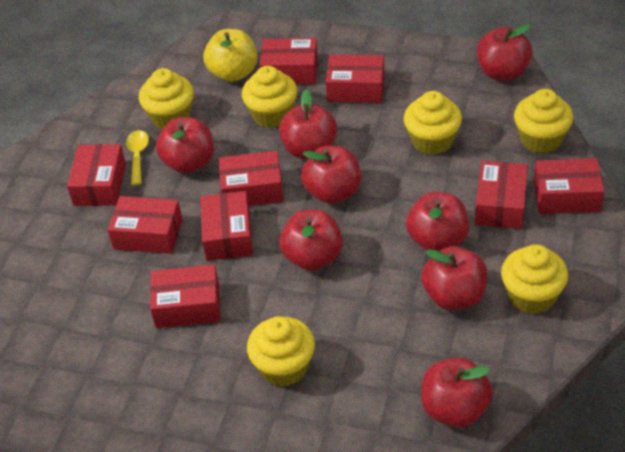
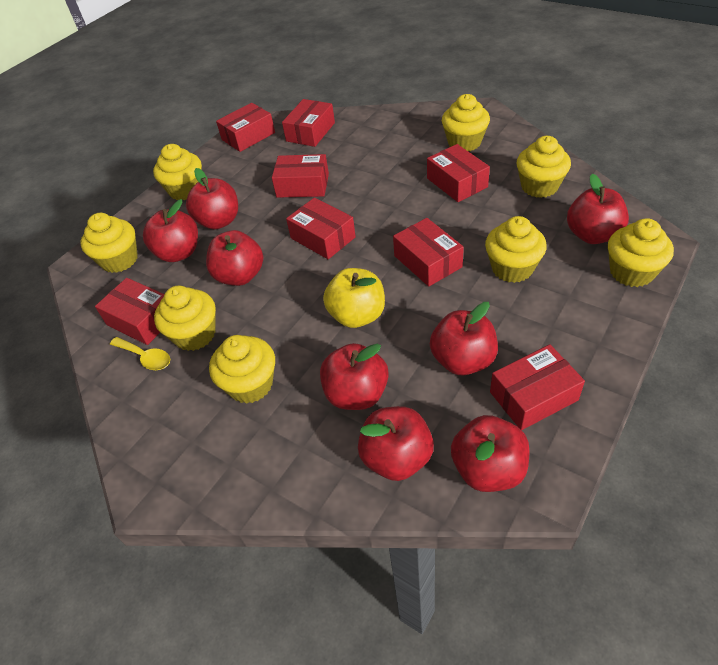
red box: [67,144,126,206] [108,196,183,254] [150,265,220,328] [200,191,253,261] [219,151,284,206] [260,38,318,85] [325,55,385,103] [475,161,528,229] [534,158,604,214] = 9 -> [95,278,164,345] [216,103,275,152] [272,154,329,198] [282,99,335,147] [286,198,356,259] [393,218,464,287] [427,144,490,202] [490,344,585,430] = 8
yellow cupcake: [139,68,194,129] [242,66,297,128] [247,316,315,387] [404,91,462,155] [501,244,568,314] [514,89,573,153] = 6 -> [81,213,138,273] [153,144,202,200] [154,286,216,351] [209,335,275,404] [442,94,490,151] [485,216,547,283] [516,136,571,198] [608,218,674,287] = 8

